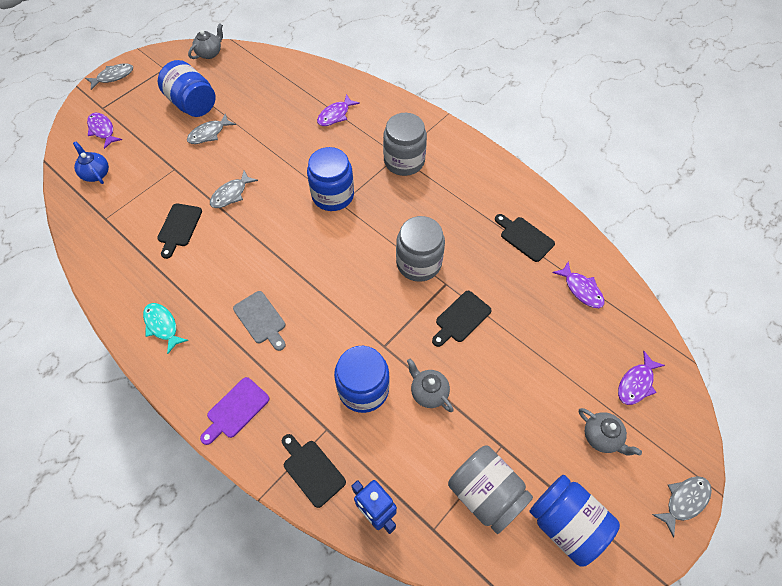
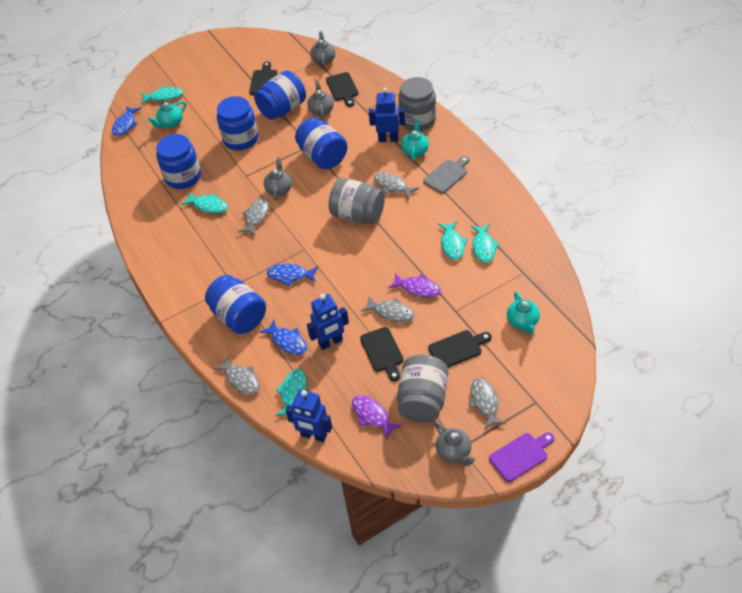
blue fish: none = 0 -> [112,106,141,136] [260,320,307,355] [267,264,318,286] = 3
blue jar: [158,60,216,117] [307,147,354,211] [334,346,390,413] [529,475,620,567] = 4 -> [156,134,201,189] [205,275,266,334] [217,96,258,151] [254,71,306,120] [295,118,348,169] = 5
blue robot: [351,480,397,534] = 1 -> [285,390,332,442] [307,294,349,350] [369,88,405,142] = 3
blue teapot: [73,141,109,184] = 1 -> none = 0
grey fish: [85,63,133,90] [187,113,236,144] [210,171,258,208] [652,476,712,538] = 4 -> [214,355,260,395] [238,198,270,236] [361,296,414,322] [374,172,419,200] [469,378,506,429] = 5
grey teapot: [188,23,223,59] [407,358,453,412] [579,408,642,456] = 3 -> [264,158,292,201] [307,81,334,119] [310,31,335,67] [435,422,475,466] = 4
purple fish: [87,113,122,149] [317,94,360,126] [552,262,604,308] [618,351,665,405] = 4 -> [352,396,402,440] [388,273,441,297] = 2
turquoise fish: [143,303,189,354] = 1 -> [141,86,183,104] [181,192,228,213] [276,369,307,416] [438,221,468,260] [471,224,499,263] = 5
turquoise teapot: none = 0 -> [148,101,186,128] [401,120,429,161] [507,291,540,334] = 3

